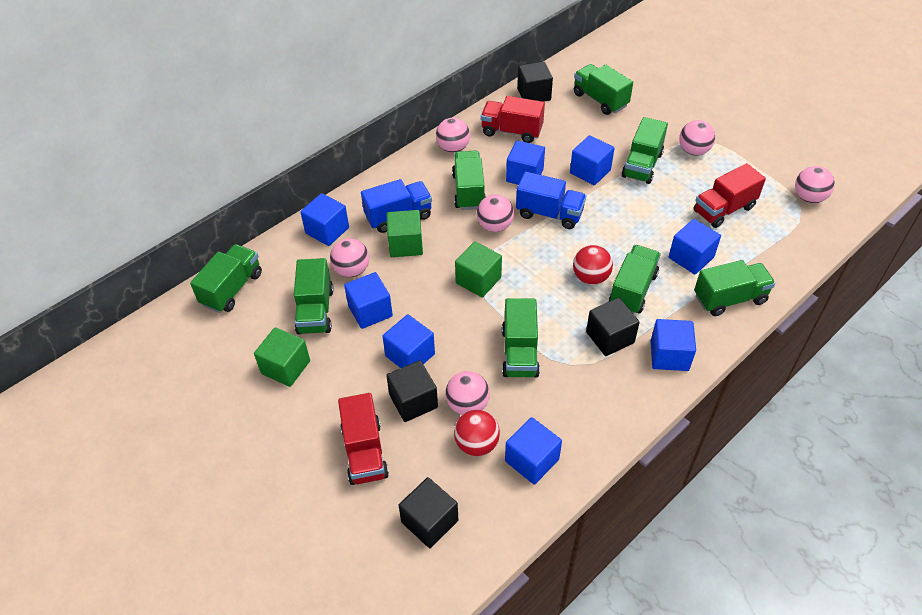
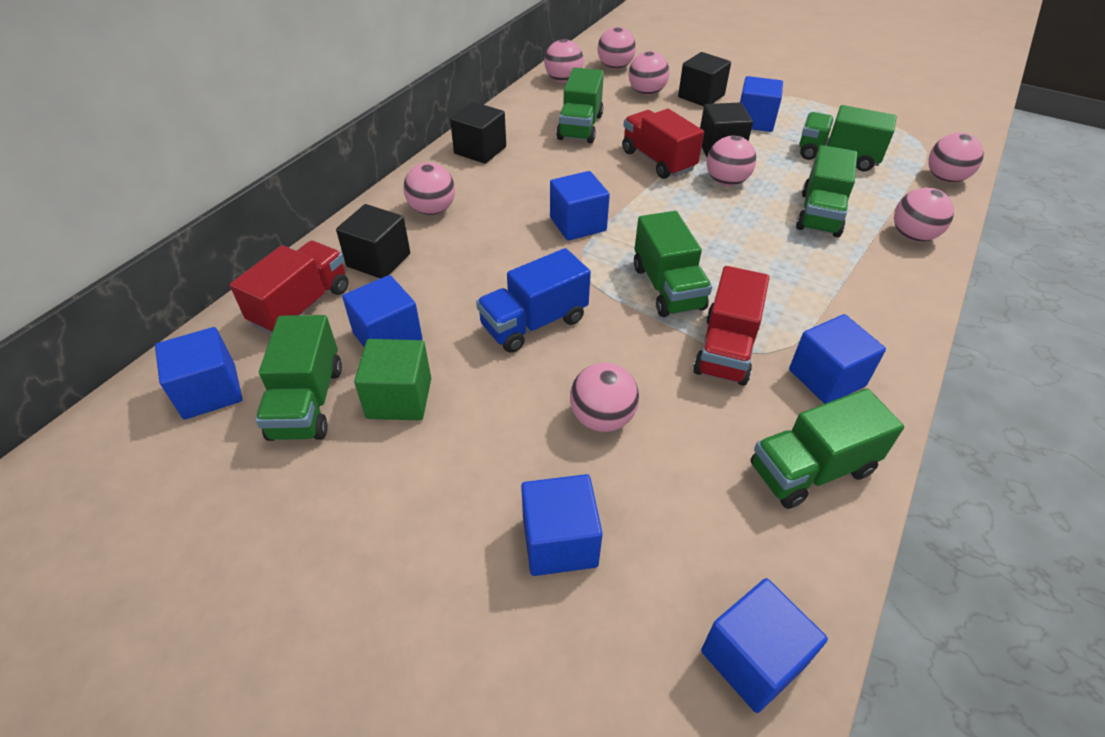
blue cube: [300,193,349,246] [344,272,393,329] [382,314,435,368] [505,417,562,485] [506,140,545,185] [570,135,615,185] [651,319,696,371] [669,219,721,274] = 8 -> [155,327,242,420] [342,275,423,347] [521,474,603,576] [550,171,610,241] [701,578,828,713] [740,76,783,132] [789,314,886,404] = 7
blue truck: [361,179,432,233] [516,172,586,229] = 2 -> [476,248,591,353] = 1
green cube: [254,327,310,387] [387,210,423,257] [455,241,502,298] = 3 -> [354,339,431,420] = 1
green truck: [190,244,262,313] [294,258,334,335] [452,151,486,210] [502,298,540,378] [574,64,633,115] [609,245,661,314] [622,117,668,184] [694,260,776,316] = 8 -> [255,315,342,441] [556,67,604,143] [634,211,712,317] [751,389,904,509] [796,145,857,237] [799,105,897,171] = 6
pink ball: [330,238,369,277] [436,118,470,153] [446,371,490,415] [477,194,514,232] [679,120,715,156] [795,166,835,203] = 6 -> [404,162,455,215] [544,39,584,83] [570,363,639,432] [597,27,636,69] [629,51,670,95] [707,136,756,186] [894,188,954,242] [928,133,984,183] = 8
red ball: [454,410,500,456] [573,245,613,285] = 2 -> none = 0

